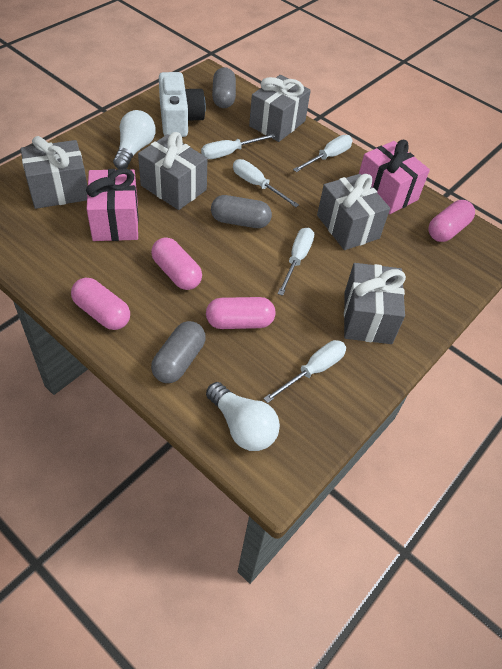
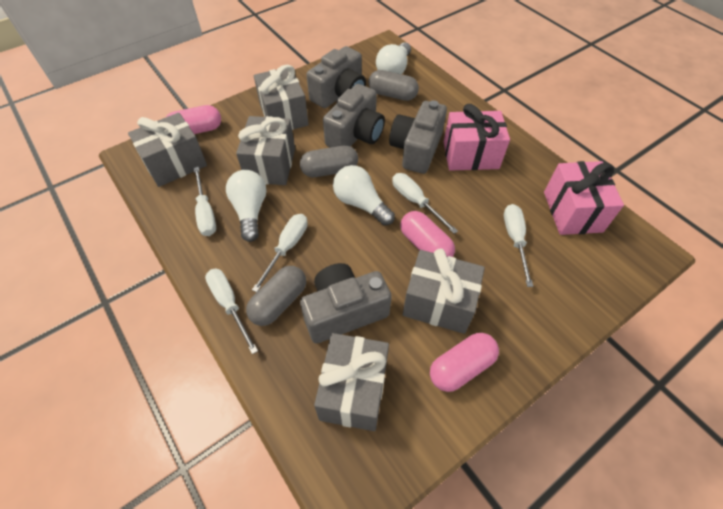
grey camera: none = 0 -> [300,263,392,343] [307,46,366,108] [323,84,385,148] [389,100,447,174] = 4
pink capsule: [71,278,130,330] [151,237,202,290] [206,297,275,329] [428,200,475,242] = 4 -> [166,105,221,134] [400,211,455,257] [430,333,499,392] = 3
white camera: [159,72,206,137] = 1 -> none = 0
white light bulb: [113,110,156,169] [206,382,280,451] = 2 -> [226,170,266,242] [333,165,395,226] [376,42,411,74] = 3

